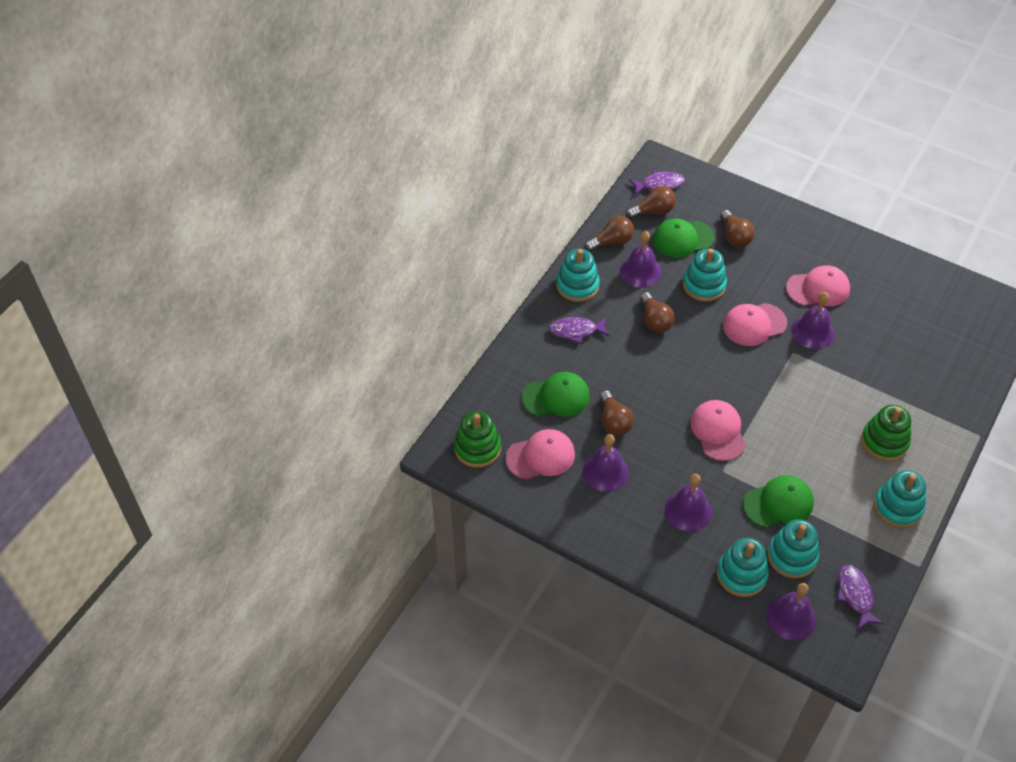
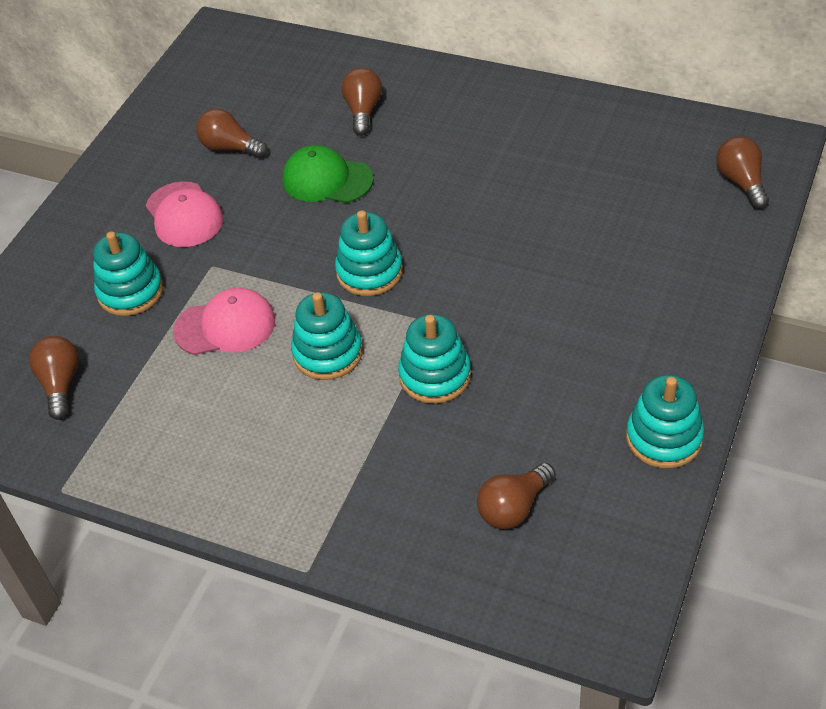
green cap: [522,372,590,417] [653,219,714,258] [743,475,814,528] = 3 -> [282,145,374,203] = 1
green stacking toy: [454,411,501,468] [861,405,911,461] = 2 -> none = 0
pink cap: [506,429,575,480] [690,400,746,461] [723,303,787,346] [786,265,850,306] = 4 -> [146,181,223,247] [173,288,275,355] = 2
purple bell: [583,434,629,492] [620,231,661,288] [665,474,712,532] [766,583,816,641] [791,292,835,349] = 5 -> none = 0
purple fish: [549,317,610,344] [629,170,685,195] [837,565,884,629] = 3 -> none = 0

